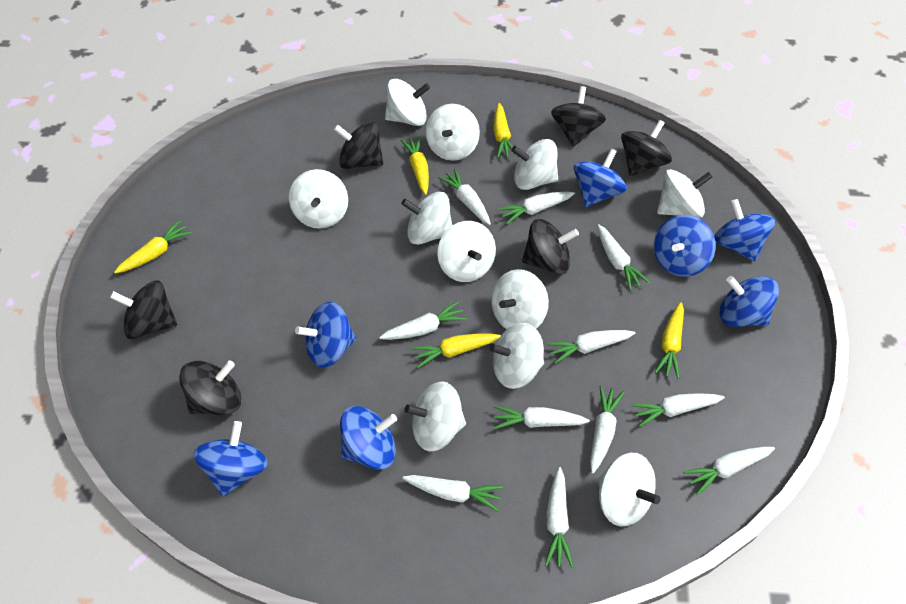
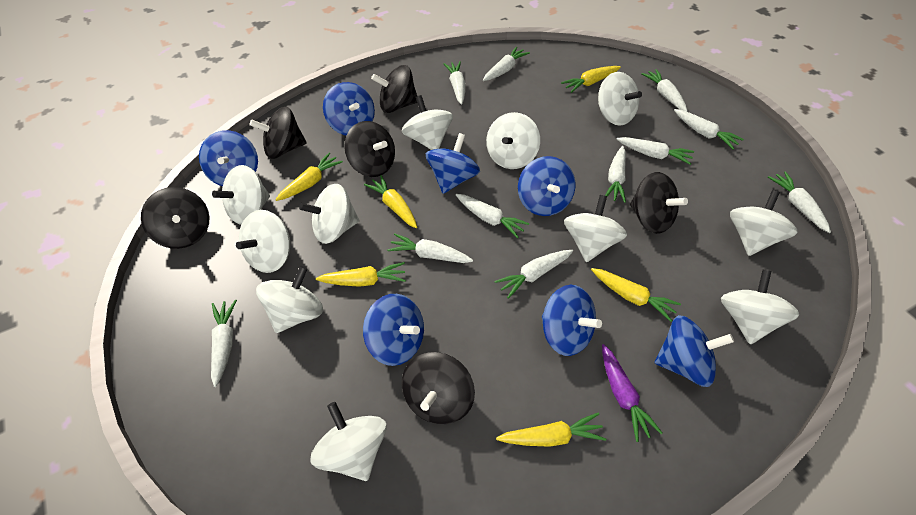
purple carrot: none = 0 -> [602,344,662,442] = 1
yellow carrot: [114,220,192,274] [400,136,429,195] [411,334,501,368] [493,103,517,158] [654,302,684,379] = 5 -> [275,153,343,201] [316,262,406,287] [364,175,417,228] [496,413,606,447] [561,66,621,93] [591,268,681,322] = 6

